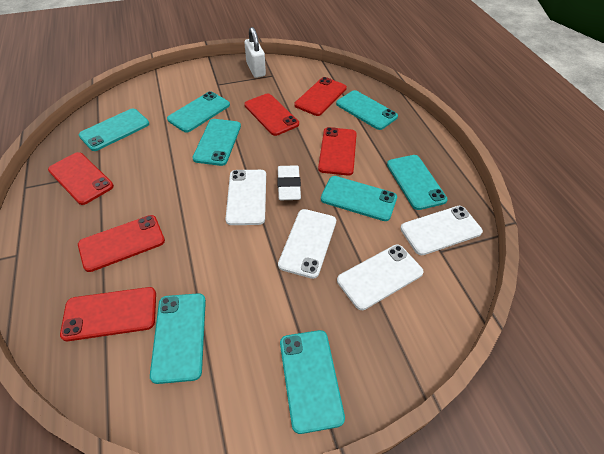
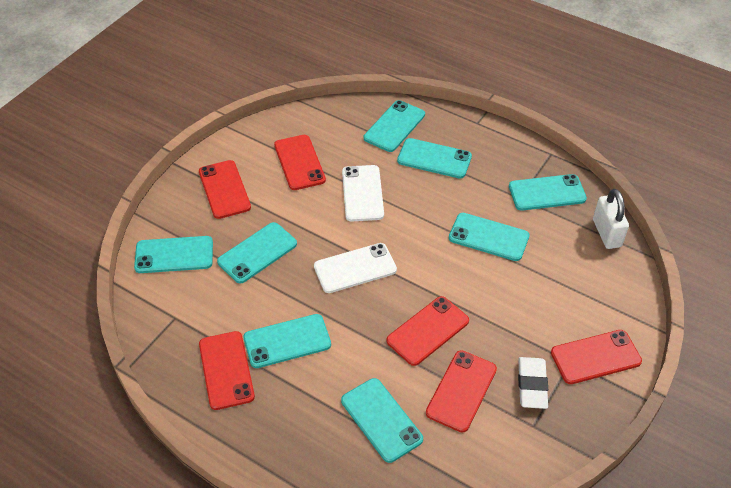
white phone: [225,170,266,225] [278,209,336,279] [337,245,424,310] [400,206,483,255] = 4 -> [314,243,397,293] [342,165,384,221] = 2

